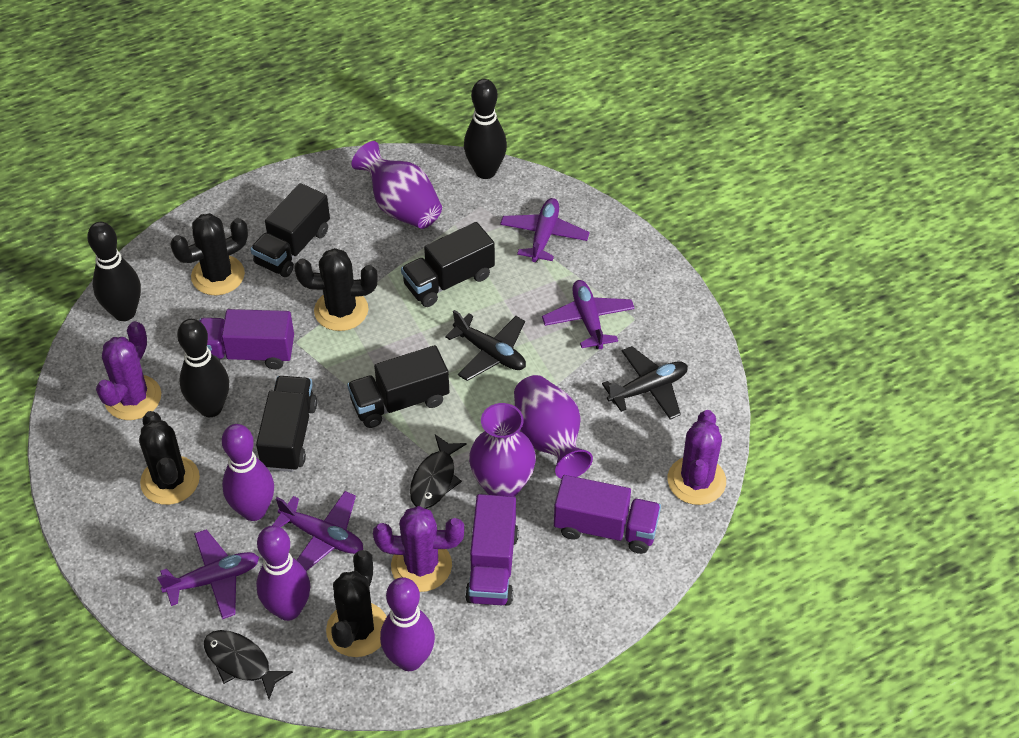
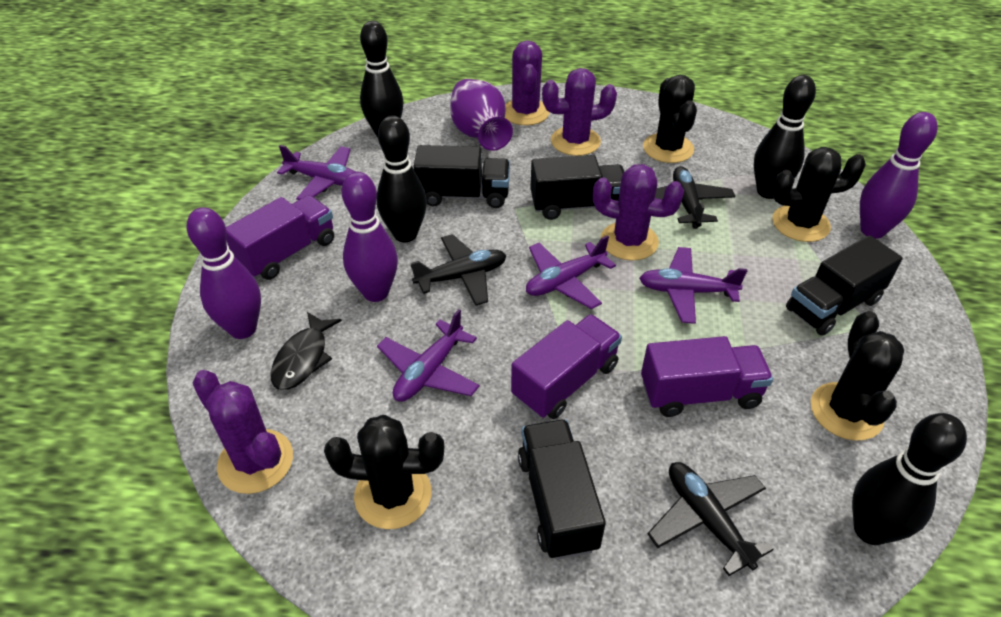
black bowling pin: [87,222,141,321] [177,319,229,417] [464,79,507,179] = 3 -> [360,21,403,137] [377,115,427,242] [754,75,816,199] [852,413,967,545] = 4
black fish: [204,630,293,699] [410,434,467,509] = 2 -> [271,312,342,390] = 1
black plane: [445,310,526,381] [602,346,688,420] = 2 -> [411,234,507,306] [648,462,774,576] [655,166,735,229] = 3
purple cactus: [96,321,161,420] [373,506,464,592] [668,410,726,505] = 3 -> [193,370,293,494] [505,40,550,125] [542,68,617,156] [593,164,684,261] = 4
purple vase: [352,141,442,229] [469,403,536,497] [514,375,593,479] = 3 -> [450,79,513,151] = 1

